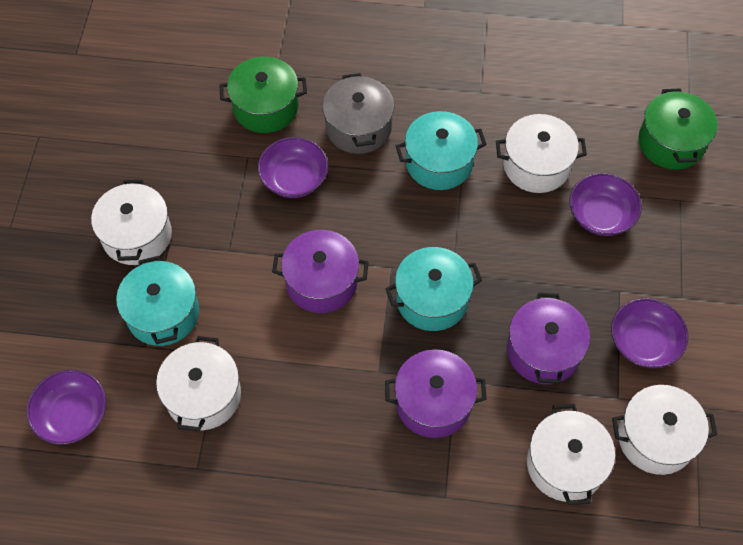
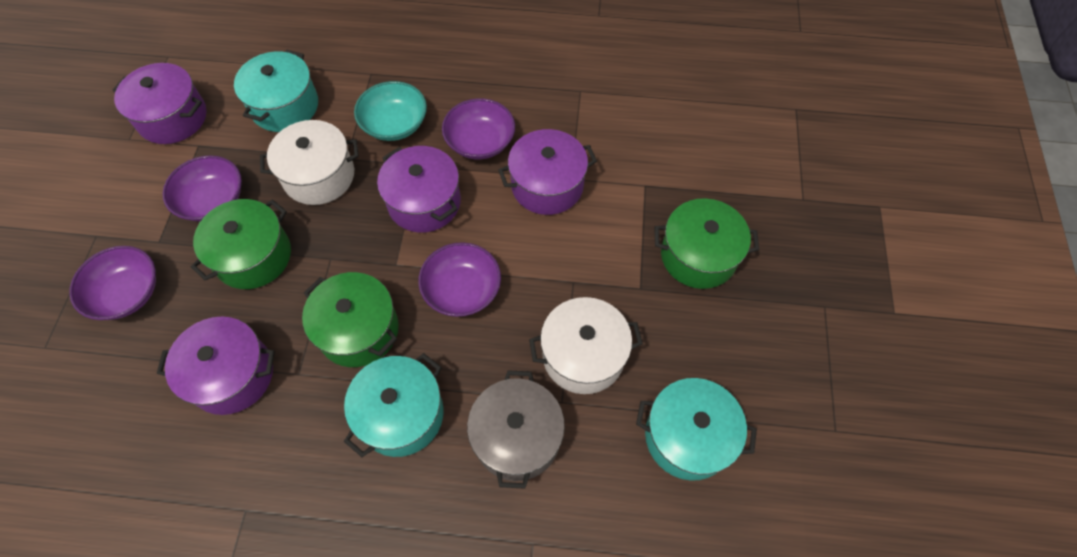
green pot: [220,57,307,133] [639,88,717,170] = 2 -> [191,199,291,289] [302,272,399,367] [654,198,759,289] = 3
purple pot: [272,230,369,313] [385,349,486,438] [507,293,590,384] = 3 -> [112,63,206,144] [157,317,275,415] [377,146,461,233] [498,129,597,215] = 4
turquoise bowl: none = 0 -> [354,81,427,141] = 1
white pot: [91,179,172,265] [156,336,241,432] [496,114,587,193] [527,404,615,505] [612,385,717,475] = 5 -> [260,120,359,205] [529,297,643,394] = 2

